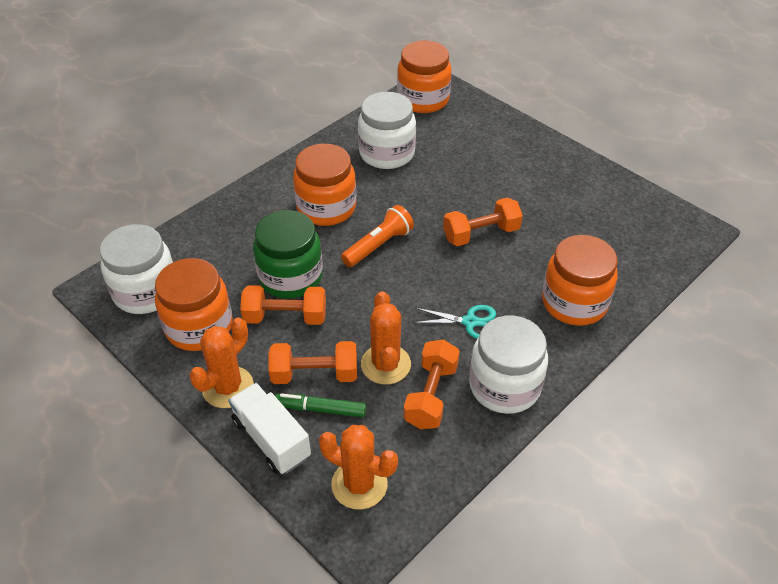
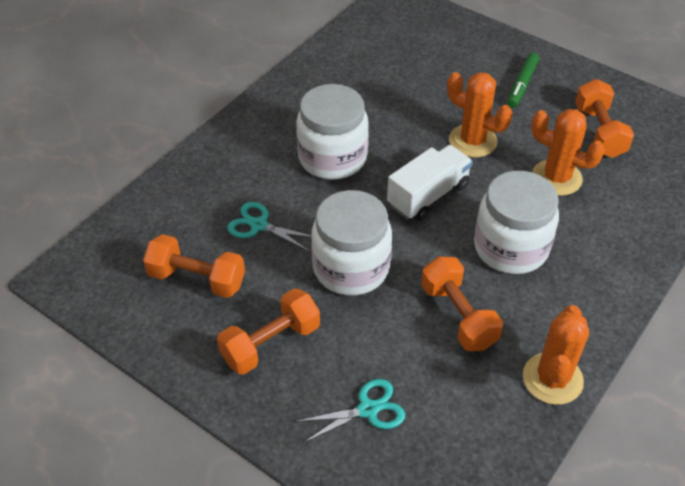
green jar: [253,210,323,299] = 1 -> none = 0
orange flashlight: [341,205,414,267] = 1 -> none = 0
orange jar: [155,258,233,351] [293,143,356,226] [397,41,452,113] [542,235,618,326] = 4 -> none = 0
turquoise scissors: [413,305,496,339] = 1 -> [227,202,311,252] [296,379,405,443] = 2

